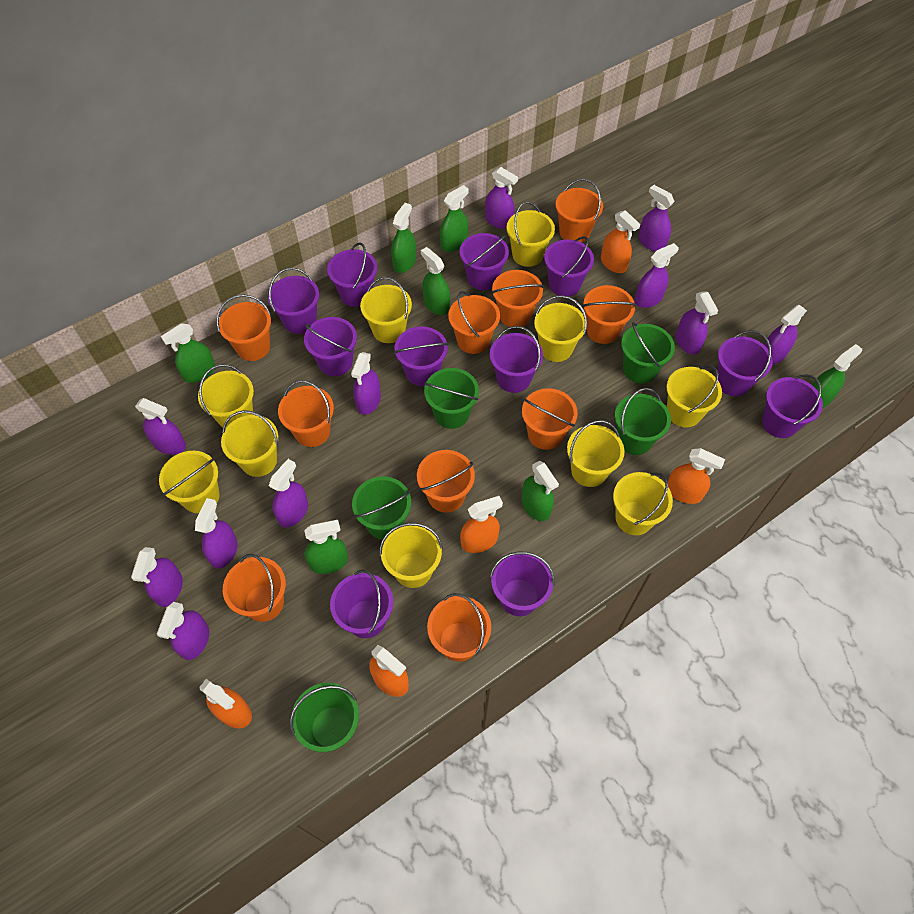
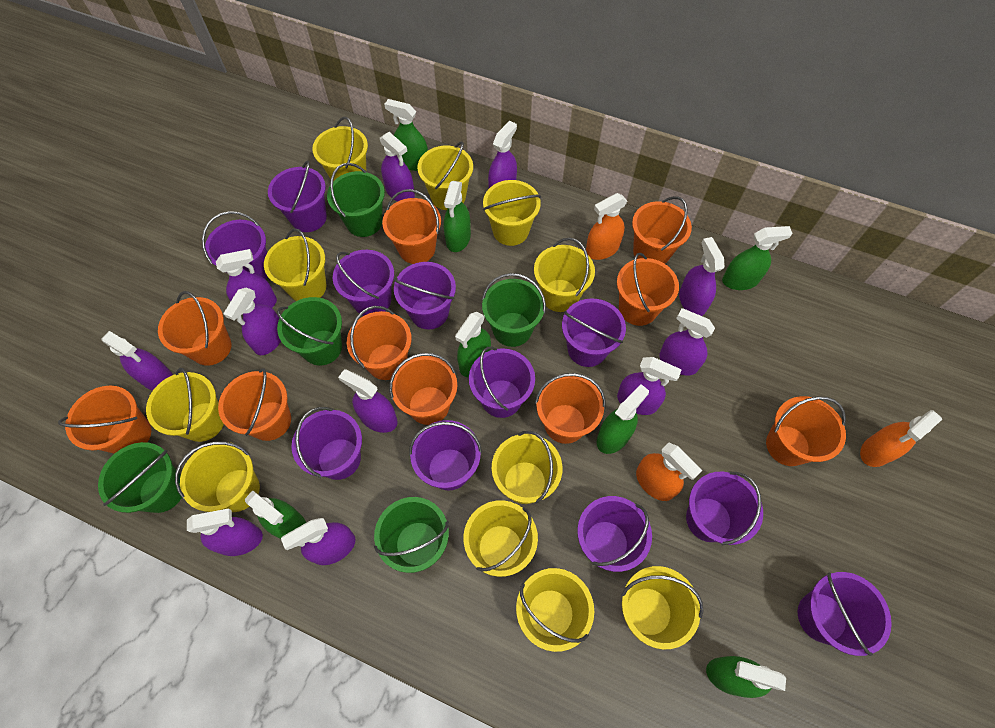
orange spray bottle: [199,679,252,728] [369,645,409,697] [460,496,503,553] [601,210,640,273] [668,448,725,504] = 5 -> [586,193,627,260] [636,443,702,501] [860,410,942,467] = 3
yellow bucket: [159,451,220,513] [198,364,254,428] [221,410,278,477] [360,277,412,343] [380,523,443,588] [506,202,555,267] [534,295,587,362] [567,420,624,487] [613,472,673,535] [666,366,722,428] = 10 -> [146,368,224,442] [175,441,260,512] [264,228,326,301] [312,117,368,181] [417,142,473,210] [464,500,538,577] [483,180,541,246] [492,431,563,504] [516,568,594,652] [534,238,595,312] [621,566,703,649] = 11

